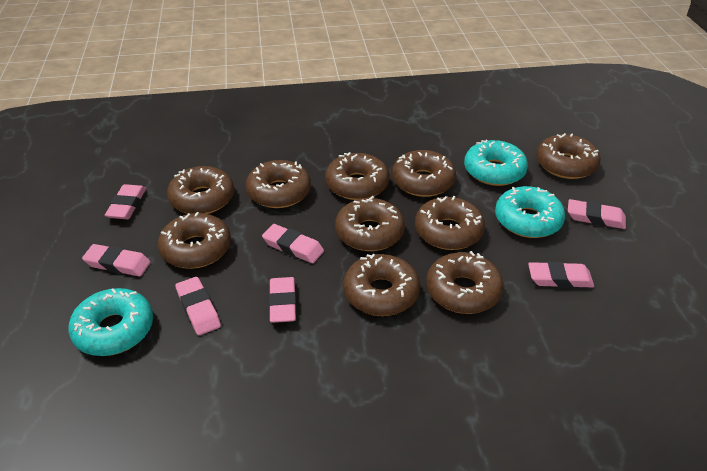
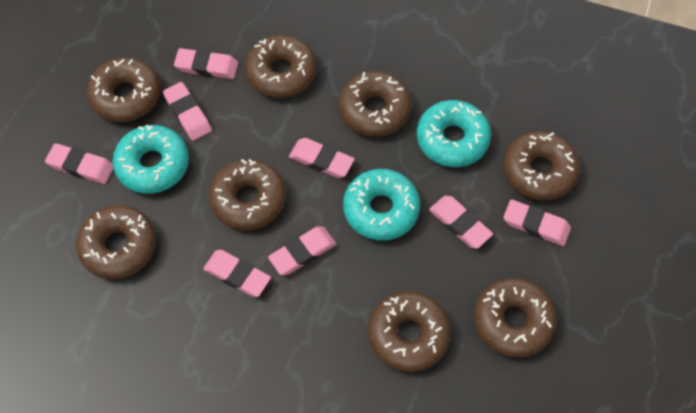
brown donut: [158,212,231,269] [167,166,234,214] [246,160,311,208] [325,152,389,200] [335,196,405,251] [343,254,420,316] [392,150,456,197] [415,196,485,250] [426,251,504,314] [536,133,601,179] = 10 -> [76,205,156,279] [87,58,160,122] [209,159,286,230] [245,35,317,98] [339,71,412,137] [368,292,451,372] [474,278,557,358] [503,131,580,201] = 8
pink eraser: [82,244,151,276] [105,184,146,219] [175,277,221,335] [262,224,324,263] [269,277,296,323] [528,261,594,288] [568,199,626,229] = 7 -> [45,143,113,184] [163,82,212,141] [174,48,238,79] [203,250,271,297] [268,227,336,275] [289,138,355,178] [429,196,493,249] [503,199,571,246] = 8

